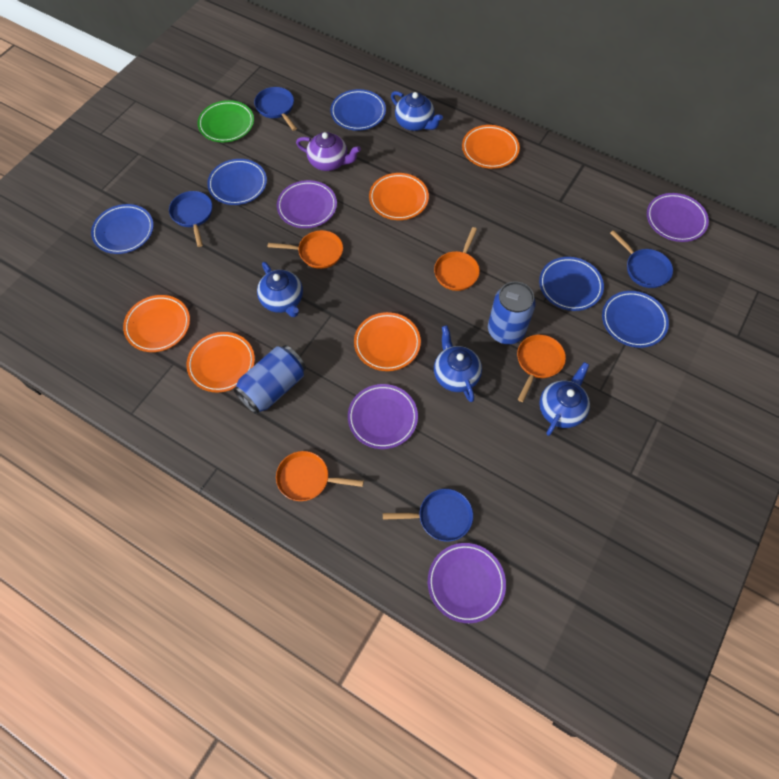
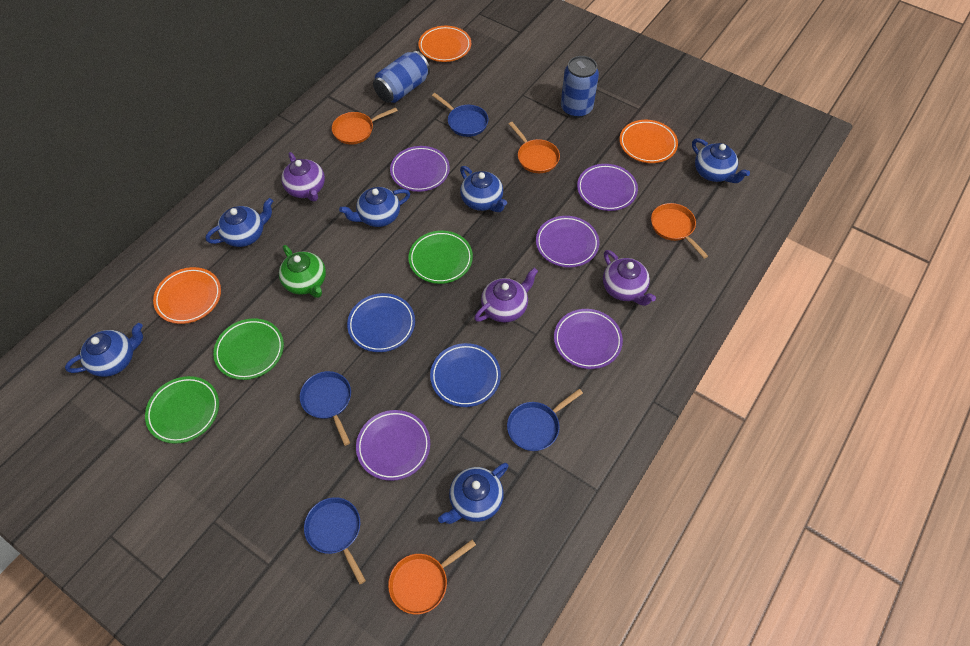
blue plate: [91,204,154,254] [207,159,267,205] [330,89,386,131] [539,257,604,311] [602,291,669,348] = 5 -> [347,293,415,352] [430,343,501,407] = 2
blue teapot: [257,262,303,317] [391,91,443,131] [434,325,482,402] [539,362,590,436] = 4 -> [65,323,143,377] [206,198,273,247] [339,187,410,227] [438,463,509,524] [460,166,507,212] [692,138,750,183] = 6
green plate: [197,100,254,142] = 1 -> [145,376,219,444] [213,318,284,380] [409,231,473,284] = 3
green teapot: none = 0 -> [279,245,326,298] = 1
orange plate: [123,295,190,352] [187,332,255,392] [354,312,421,371] [369,173,429,220] [462,125,520,169] = 5 -> [153,267,221,324] [418,26,471,62] [619,120,678,163] = 3
purple plate: [277,180,337,228] [348,384,418,449] [428,543,506,623] [647,193,709,242] = 4 -> [356,410,430,481] [390,146,450,192] [536,216,599,268] [554,309,623,369] [577,164,638,211] = 5
purple teapot: [296,132,361,171] = 1 -> [281,152,325,202] [474,268,538,322] [603,250,656,306] = 3

